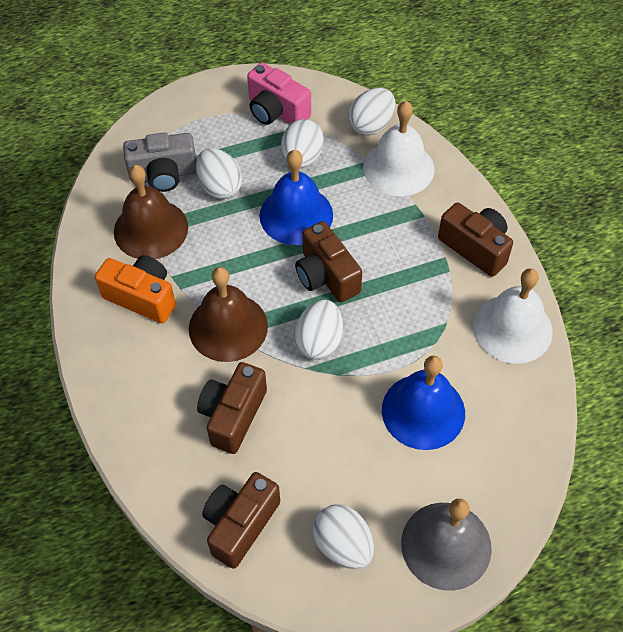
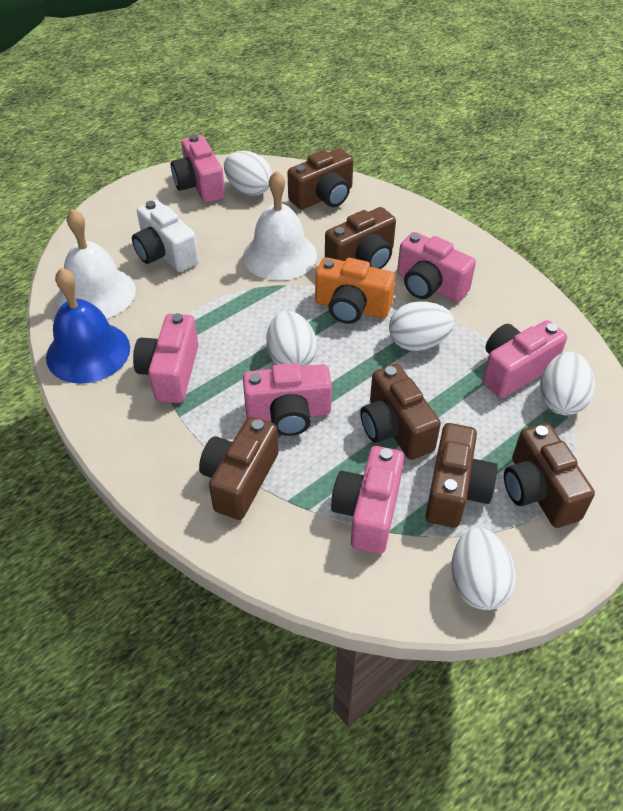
blue bell: [259,150,333,245] [382,356,465,450] = 2 -> [46,268,130,384] = 1
brown bell: [114,165,188,259] [189,267,268,362] = 2 -> none = 0
brown camera: [197,362,267,454] [202,472,280,569] [295,221,362,302] [438,202,513,277] = 4 -> [199,416,278,520] [287,148,353,210] [325,207,396,269] [360,364,441,460] [425,423,498,528] [504,423,595,528] = 6
grey bell: [401,499,492,591] = 1 -> none = 0
grey camera: [123,132,197,192] = 1 -> none = 0
pink camera: [247,63,311,125] = 1 -> [133,313,199,403] [171,135,225,203] [243,363,332,436] [331,446,404,554] [397,232,476,302] [483,320,567,398] = 6
white camera: none = 0 -> [132,200,199,272] = 1

